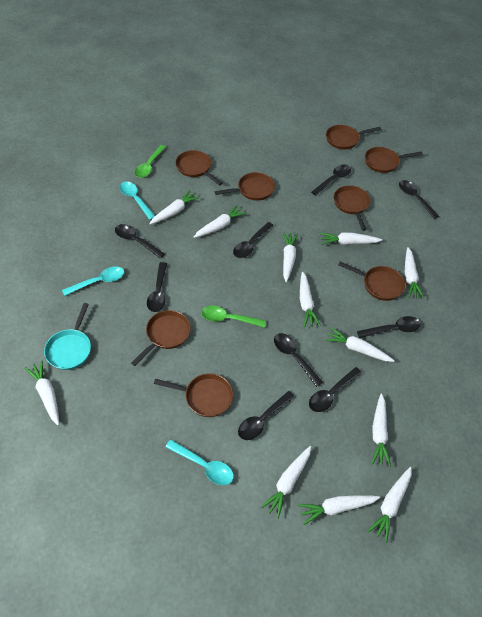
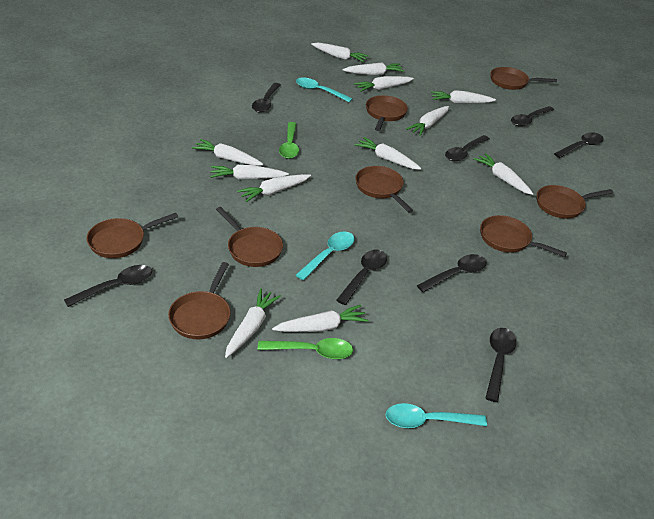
black spoon: [115,224,165,259] [147,262,167,312] [233,222,274,258] [238,391,295,440] [274,333,323,387] [309,367,362,412] [311,165,351,196] [357,316,421,338] [399,180,439,219] = 9 -> [64,265,152,307] [252,83,281,113] [336,250,387,305] [417,254,487,292] [445,135,490,161] [485,328,516,402] [511,106,554,127] [554,132,604,158] = 8
turquoise pan: [44,303,91,370] = 1 -> none = 0

